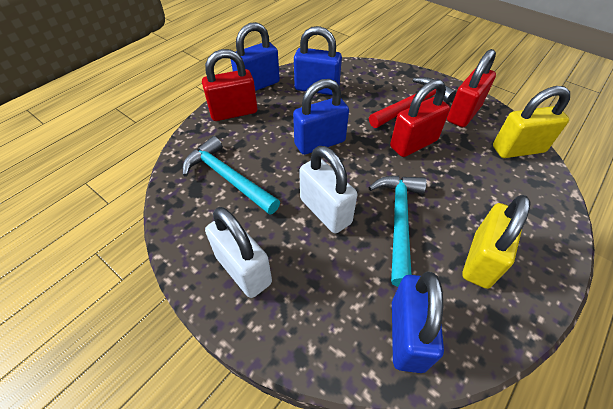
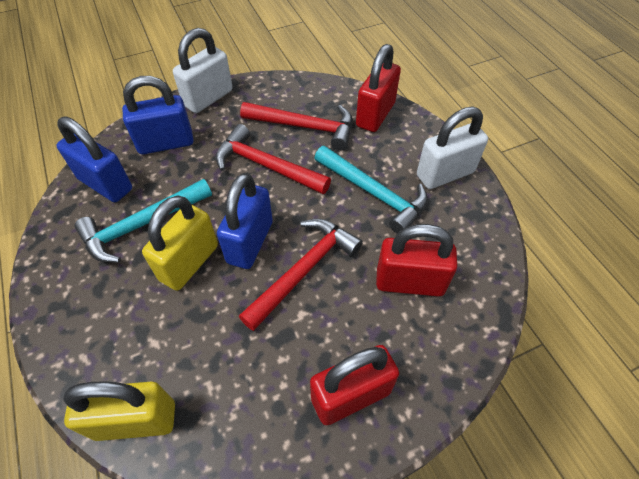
blue padlock: [231,22,280,91] [293,79,349,155] [294,26,342,95] [392,272,444,373] = 4 -> [56,117,132,202] [122,76,194,154] [217,173,273,269] = 3
red hammer: [369,77,456,128] = 1 -> [215,124,331,194] [239,219,363,331] [240,102,353,150] = 3

